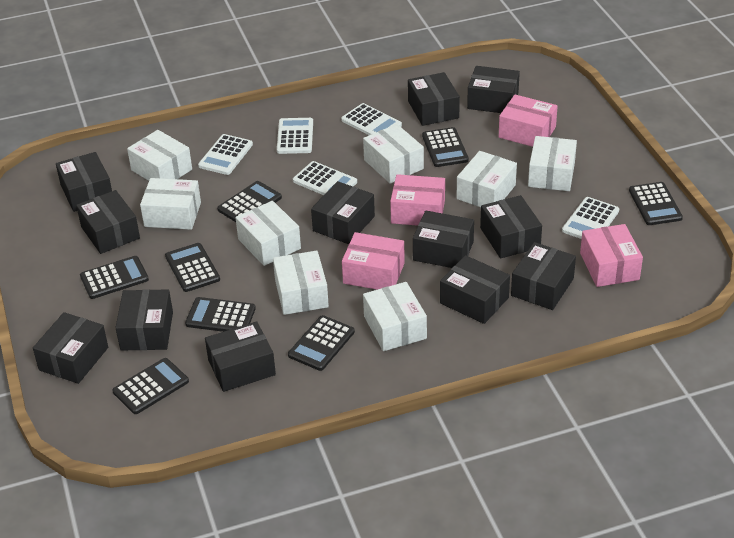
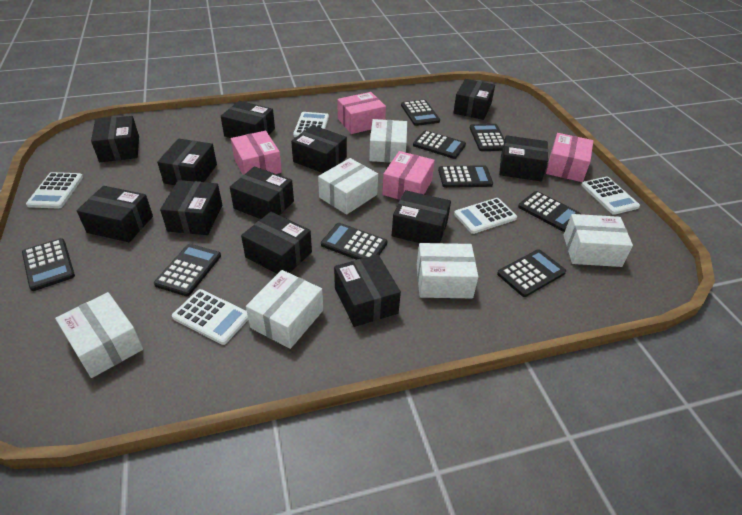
black calculator: [80,256,149,299] [112,358,189,414] [165,243,220,292] [185,297,256,332] [217,181,282,222] [288,315,355,371] [422,127,469,167] [629,182,683,225] = 8 -> [22,238,75,291] [154,244,221,296] [321,223,387,260] [401,99,440,126] [413,130,466,159] [438,165,493,188] [470,124,505,151] [497,249,566,297] [518,191,581,232] = 9
white box: [127,130,192,181] [140,178,201,230] [235,201,301,266] [273,251,329,315] [363,124,424,184] [363,282,427,351] [457,151,517,207] [528,136,577,191] = 8 -> [55,292,143,378] [246,270,323,349] [318,158,378,215] [369,119,407,163] [417,243,478,298] [564,214,633,267] = 6

